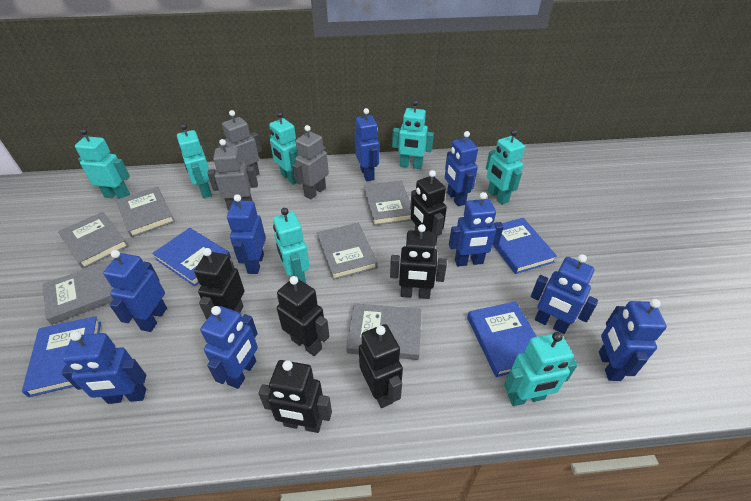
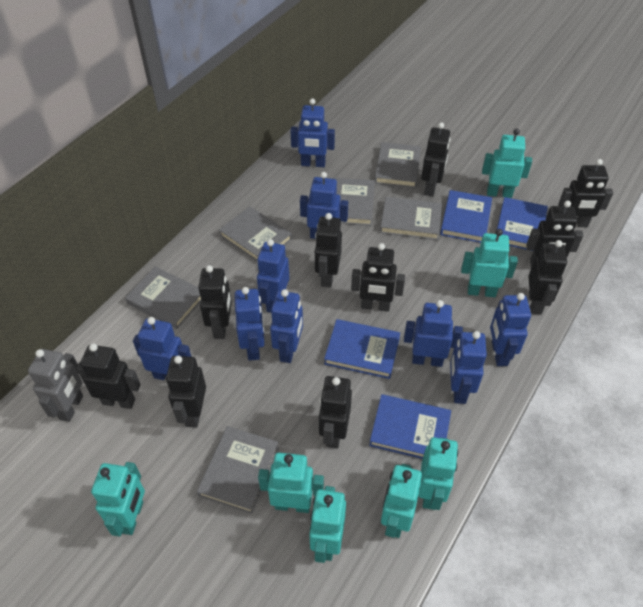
black robot: [194,248,245,320] [258,360,332,433] [277,276,330,356] [359,324,403,408] [390,224,447,299] [410,170,447,246] = 6 -> [77,343,141,409] [166,356,206,428] [198,265,232,339] [315,213,342,287] [319,376,352,449] [351,243,405,312] [421,122,451,196] [526,201,583,267] [528,240,567,314] [558,159,613,227] = 10
grey robot: [207,139,258,211] [218,110,262,176] [292,125,329,200] = 3 -> [28,349,83,422] = 1

